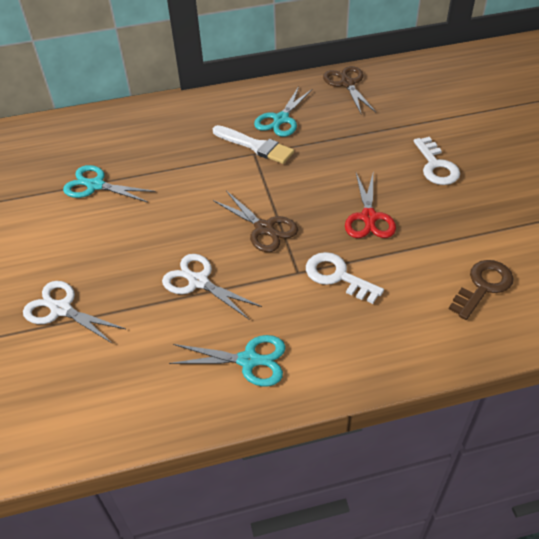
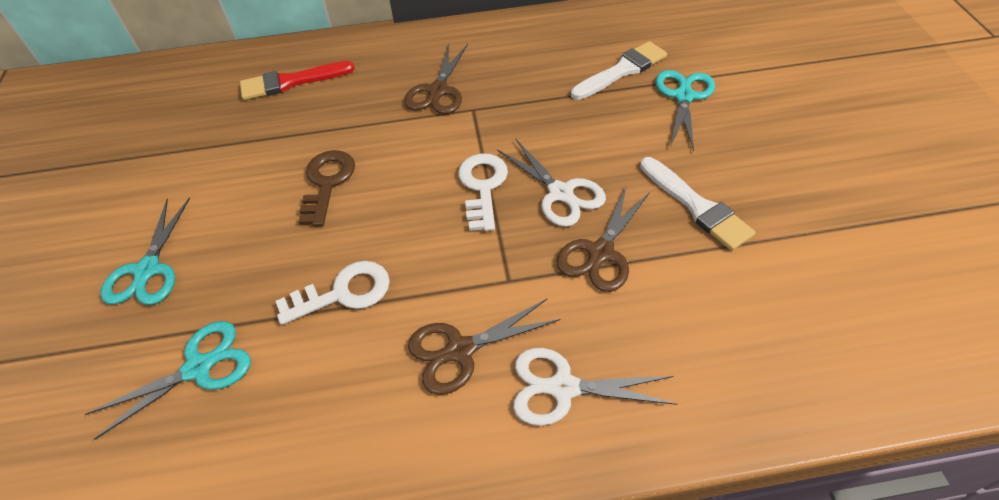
brown scissors: [213,191,298,252] [323,66,376,113] = 2 -> [404,44,468,114] [408,299,561,395] [556,185,650,292] = 3
red brush: none = 0 -> [240,61,355,100] = 1
red scissors: [345,173,396,238] = 1 -> none = 0
white brush: [213,125,294,164] = 1 -> [571,41,667,100] [640,157,756,251] = 2

